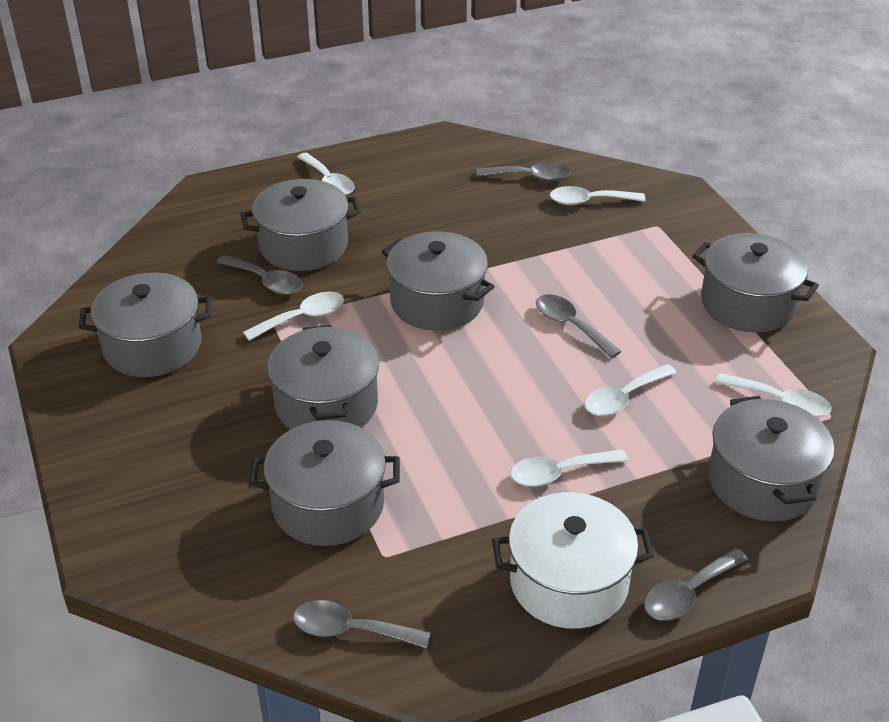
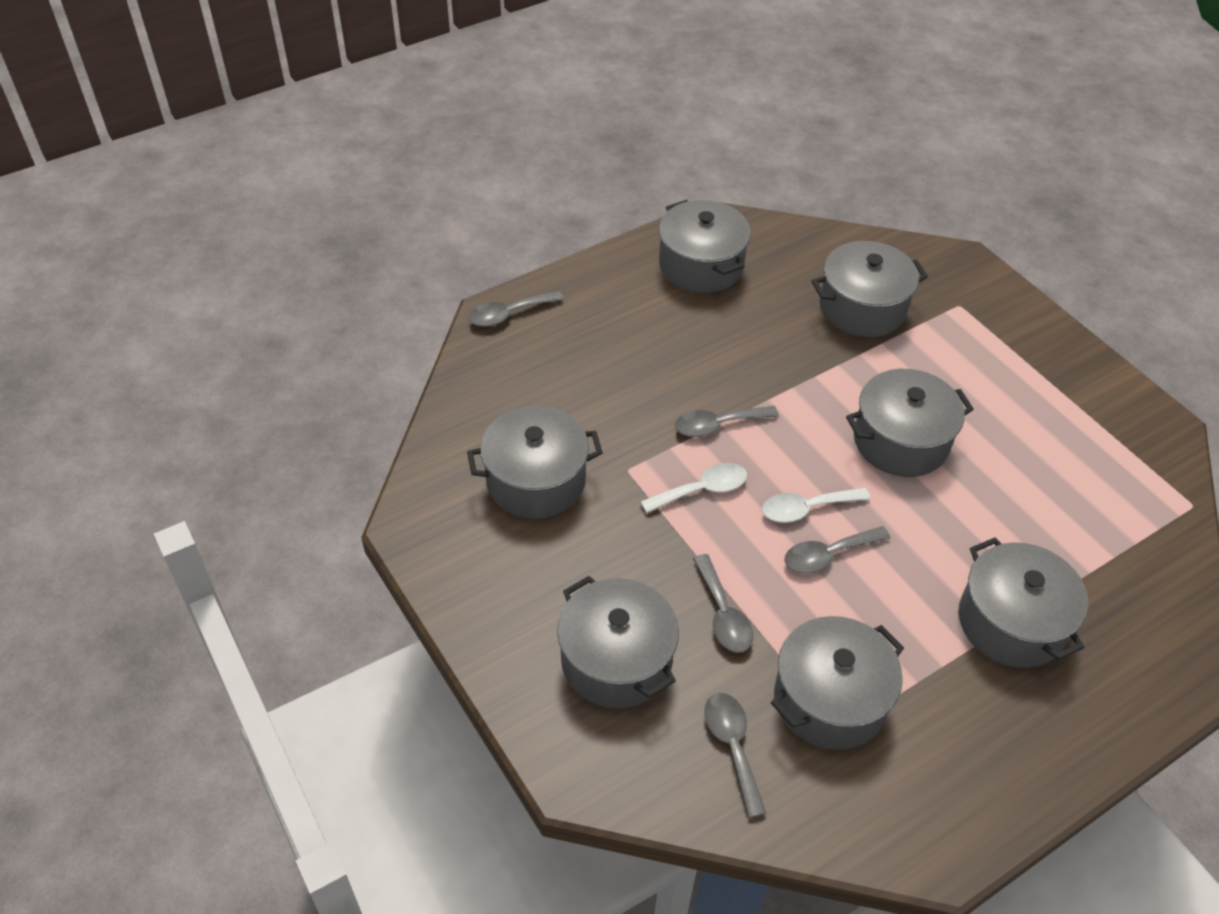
white pot: [492,492,654,629] = 1 -> none = 0
white spoon: [243,292,344,341] [297,153,354,195] [510,449,628,487] [550,186,646,205] [584,364,677,416] [715,373,832,417] = 6 -> [641,463,747,513] [762,488,871,523] = 2

